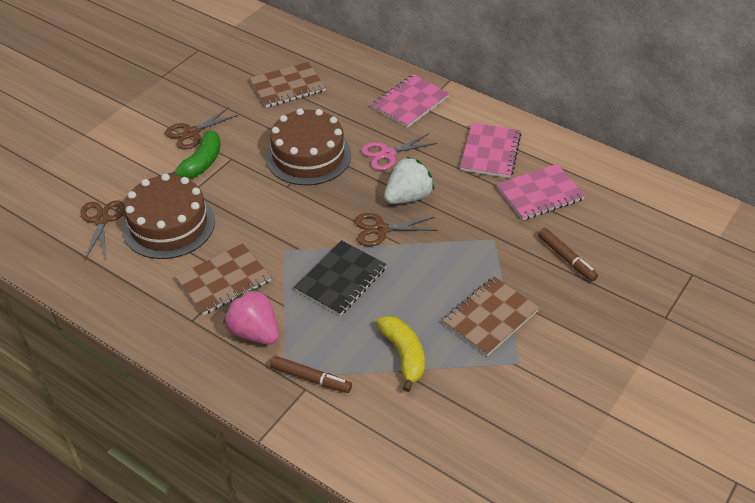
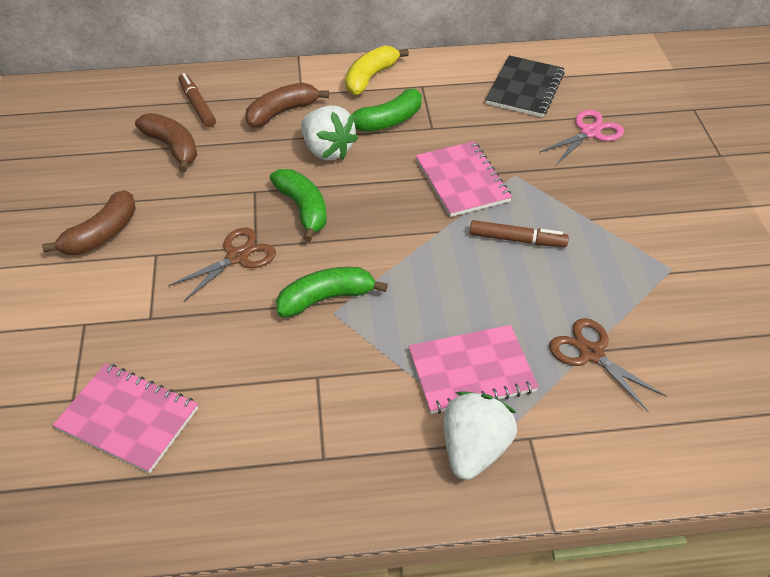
brown banana: none = 0 -> [42,190,136,255] [135,113,198,172] [245,83,329,127] = 3
brown cake: [122,174,215,259] [265,108,351,185] = 2 -> none = 0
brown notebook: [175,243,272,315] [249,62,326,108] [442,276,540,356] = 3 -> none = 0
brown scissors: [81,200,124,260] [165,107,238,150] [355,213,438,246] = 3 -> [168,227,276,302] [549,318,667,412] = 2
green banana: [168,130,220,179] = 1 -> [270,169,327,242] [276,267,388,317] [351,89,422,132] = 3
pink strawberry: [223,288,279,345] = 1 -> none = 0
white strawberry: [384,156,434,204] = 1 -> [301,106,358,160] [444,391,517,480] = 2

